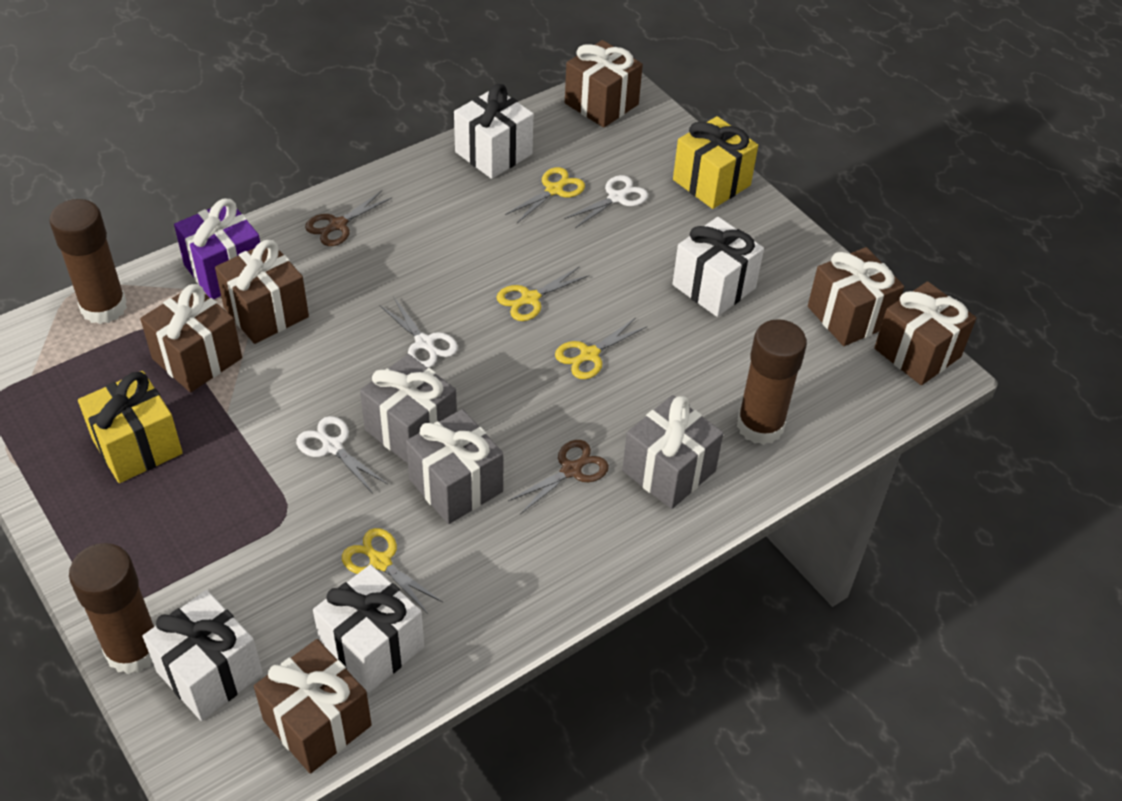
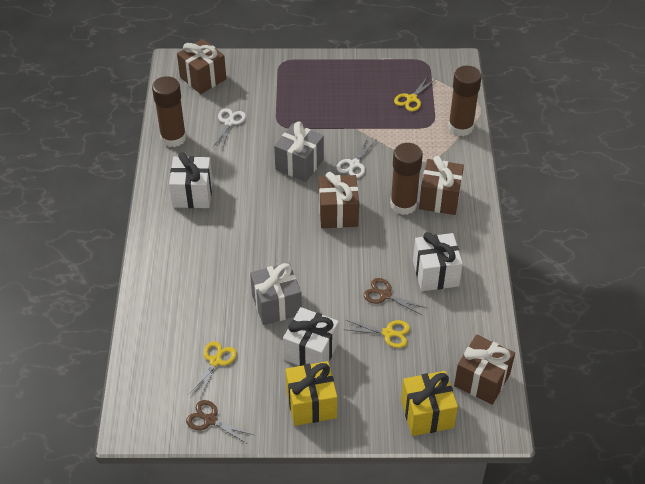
brown gift: [140,284,242,392] [215,240,309,344] [254,639,372,773] [565,40,643,128] [808,247,904,346] [874,281,976,385] = 6 -> [177,39,226,94] [319,172,359,228] [419,156,464,215] [454,334,515,405] = 4
grey gift: [360,354,457,464] [406,409,503,524] [622,395,723,509] = 3 -> [250,262,302,325] [274,121,324,182] = 2
purple gift: [174,199,260,299] = 1 -> none = 0
white gift: [143,590,263,721] [313,564,424,693] [454,84,533,179] [672,217,764,317] = 4 -> [169,152,213,208] [283,307,339,366] [413,232,463,291] = 3
white scissors: [296,416,388,494] [379,298,458,368] [565,175,648,228] = 3 -> [213,108,246,149] [336,137,375,178] = 2
yellow scissors: [342,528,442,614] [496,266,589,321] [505,167,585,223] [555,317,646,379] = 4 -> [189,341,237,399] [343,320,410,348] [394,76,436,112] = 3

